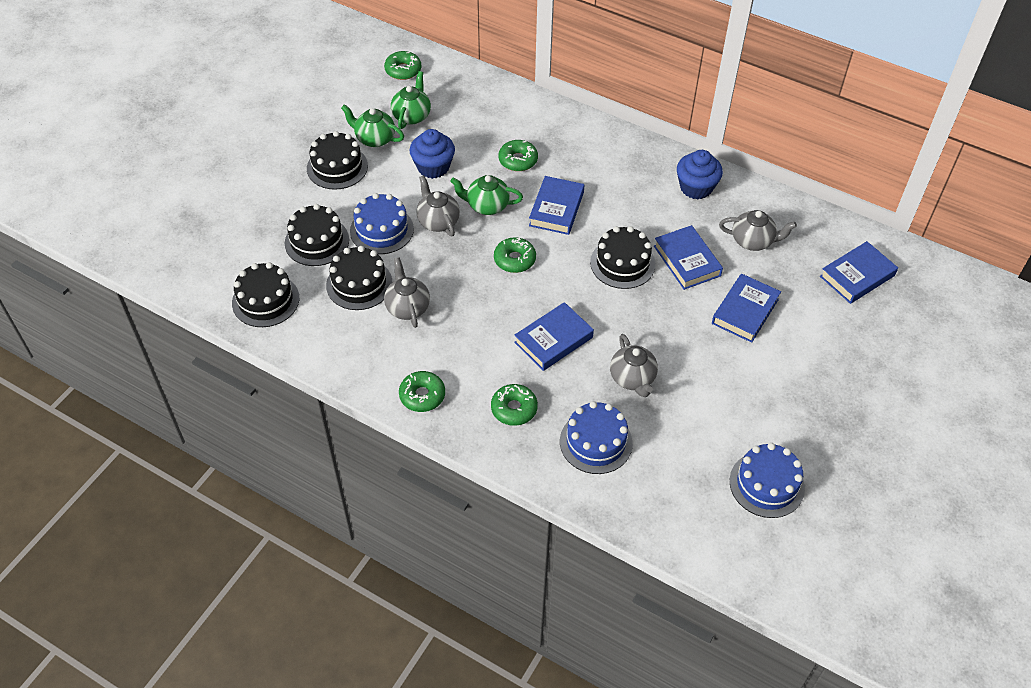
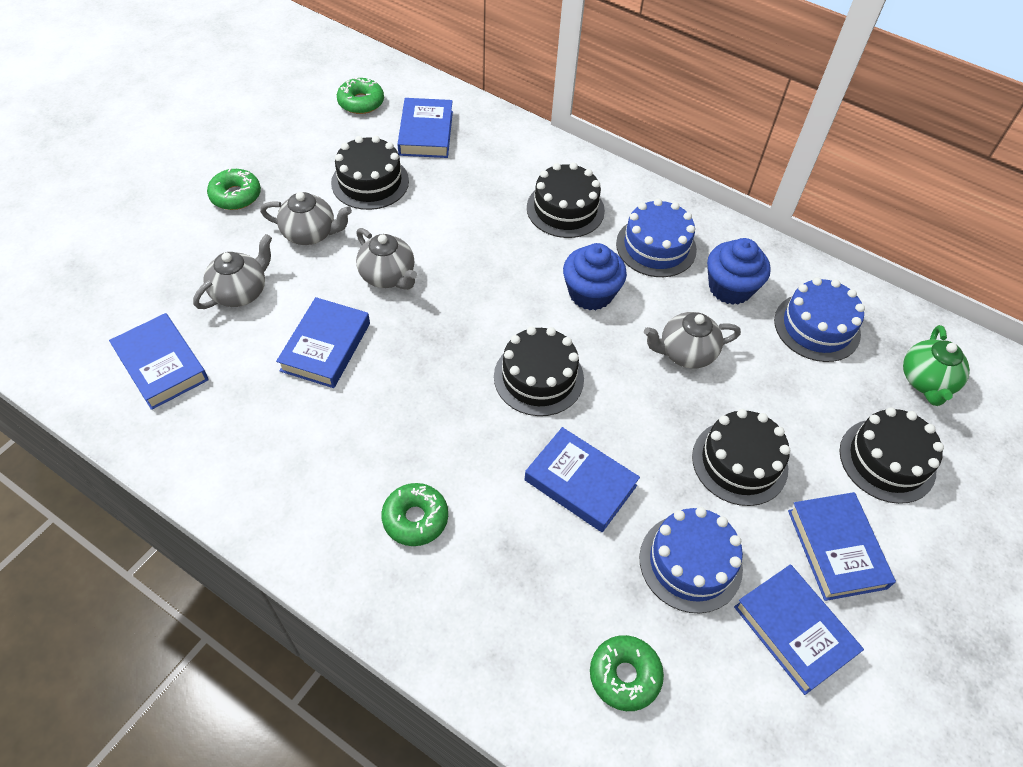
blue book: [514,302,594,371] [529,176,584,235] [654,225,723,290] [712,274,781,343] [820,241,898,304] = 5 -> [109,313,208,410] [276,297,370,388] [397,98,453,158] [524,427,640,532] [734,564,864,695] [788,492,896,601] = 6
green donut: [384,51,421,80] [399,371,445,412] [491,384,538,426] [494,237,536,273] [499,140,538,171] = 5 -> [207,168,261,210] [337,78,384,114] [381,483,448,546] [590,635,664,711] = 4
green teapot: [341,104,404,147] [391,71,431,129] [450,175,523,215] = 3 -> [903,325,970,406] = 1

